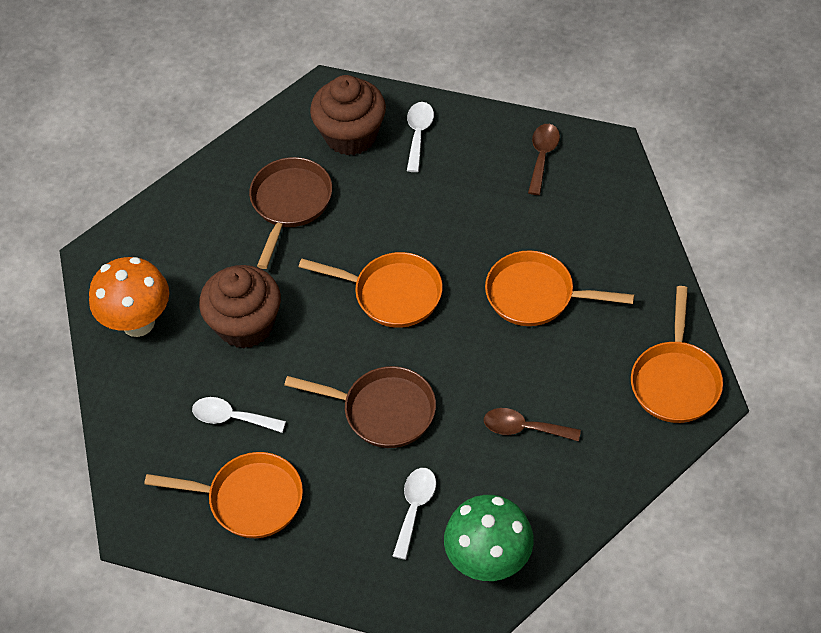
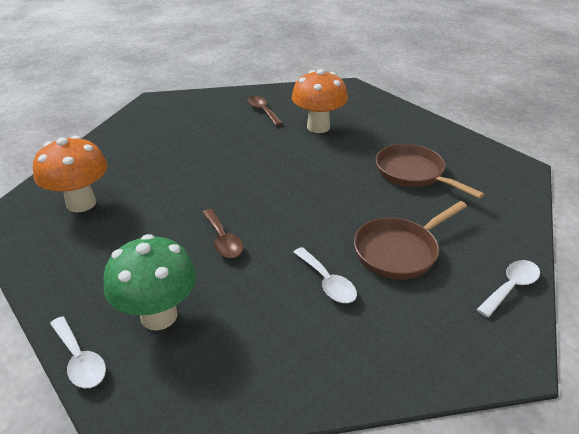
brown cupcake: [199,265,281,349] [310,75,386,155] = 2 -> none = 0
orange mushroom: [89,257,169,337] = 1 -> [33,135,108,212] [292,69,348,133] = 2
orange pan: [144,452,303,538] [299,252,443,328] [485,250,634,326] [631,286,723,423] = 4 -> none = 0

